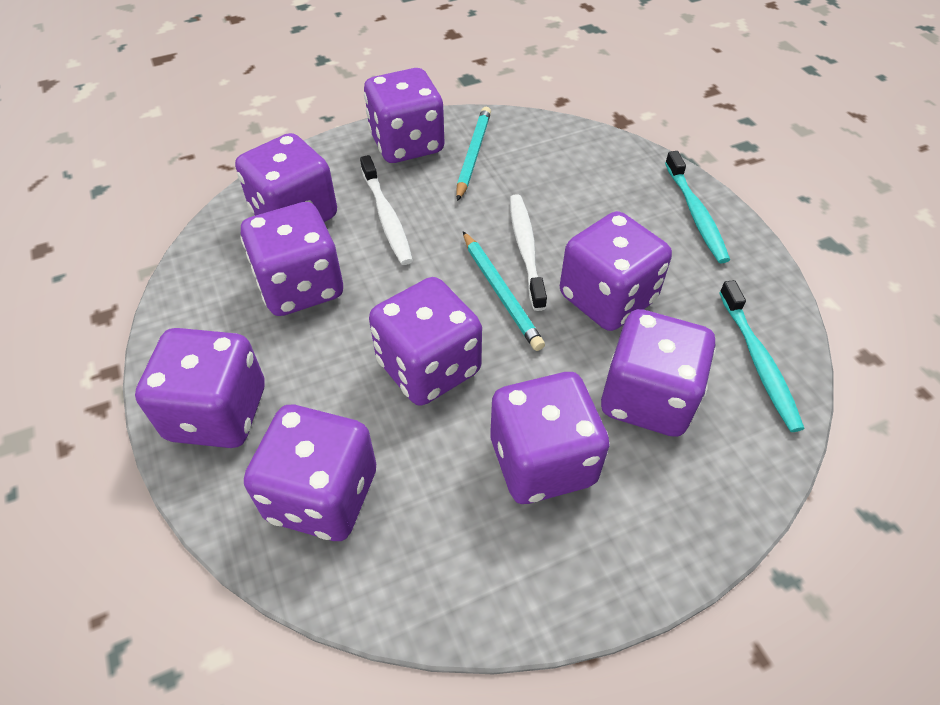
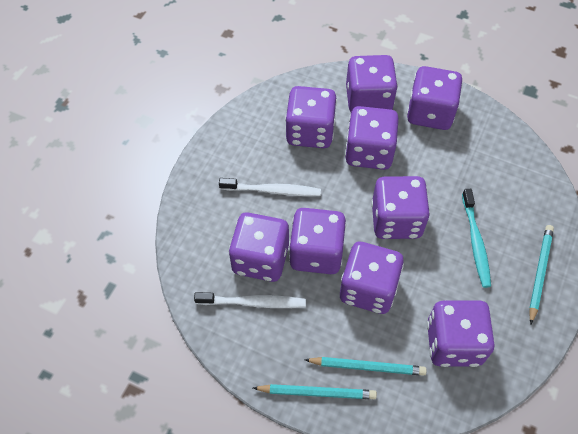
turquoise pencil: [456,107,491,201] [463,232,545,351] = 2 -> [253,384,377,399] [305,357,427,376] [529,225,554,324] = 3
turquoise toothbrush: [665,151,730,263] [719,280,805,432] = 2 -> [462,189,491,288] = 1

